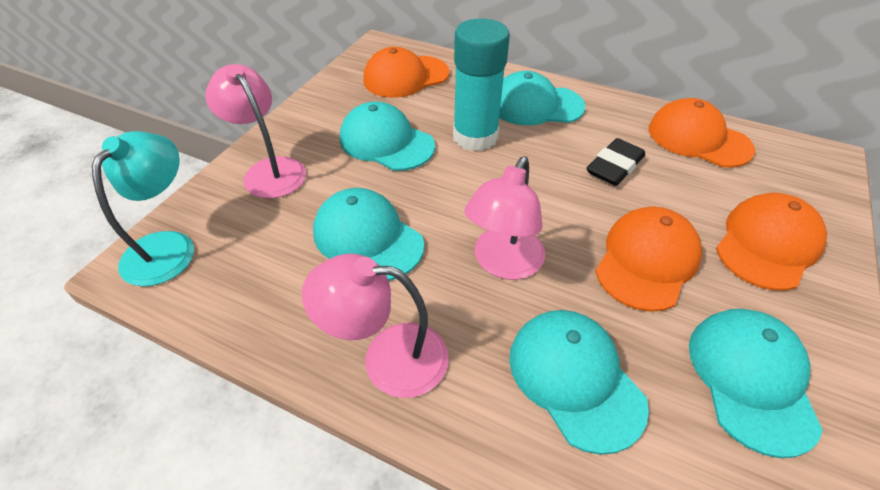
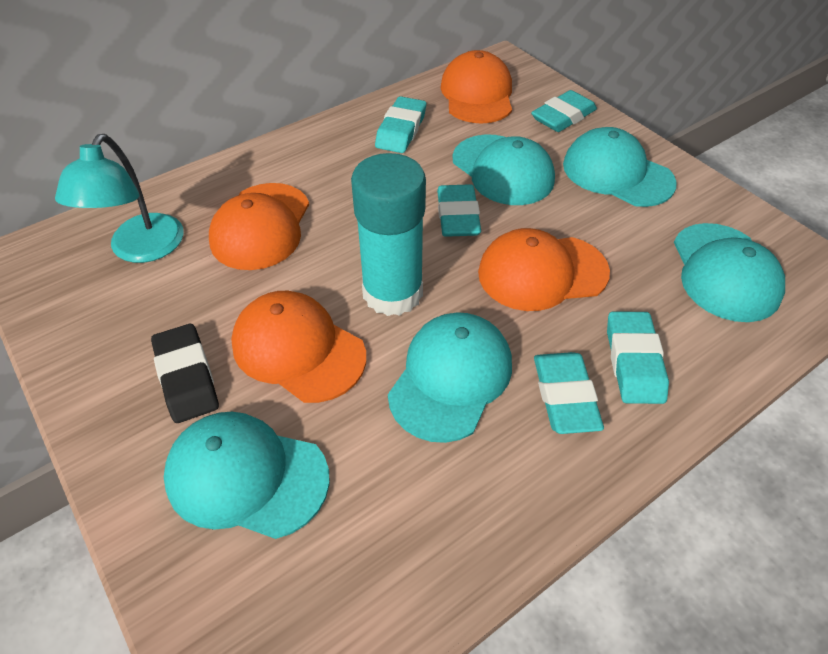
pink lamp: [205,64,306,198] [302,254,449,398] [464,156,545,280] = 3 -> none = 0
turquoise eraser: none = 0 -> [375,96,426,153] [437,184,481,237] [531,90,597,132] [534,352,604,434] [607,311,669,404] = 5

